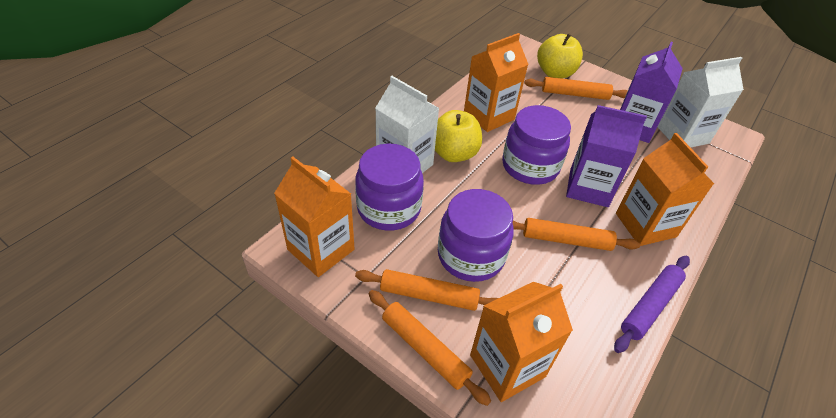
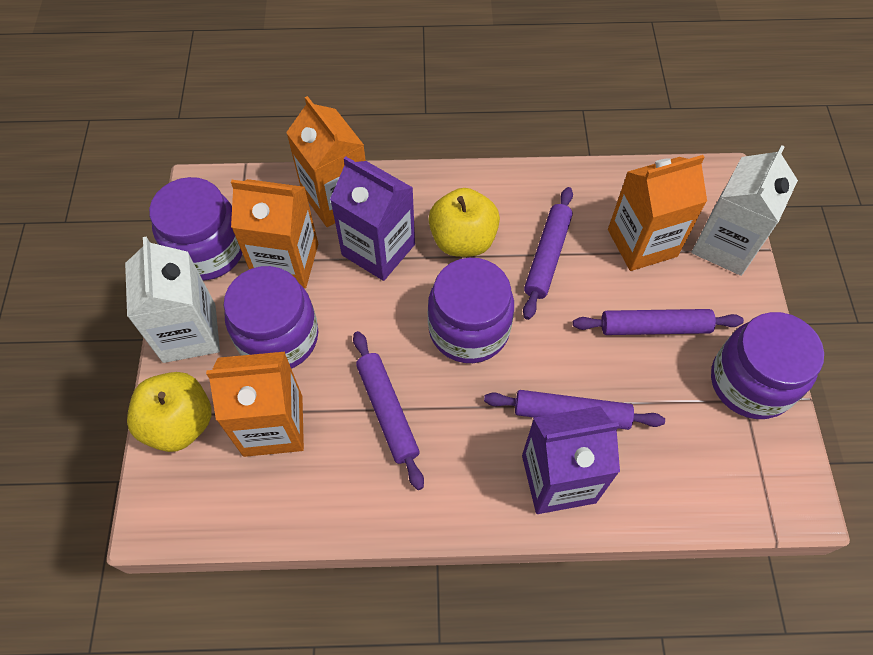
orange rolling pin: [355,269,498,311] [369,290,491,406] [513,218,640,251] [524,77,627,100] = 4 -> none = 0
purple jar: [355,144,424,231] [438,189,514,282] [502,105,571,185] = 3 -> [149,177,243,281] [224,266,318,369] [428,258,514,363] [711,312,824,419] = 4
purple rolling pin: [614,256,690,353] = 1 -> [353,331,424,490] [484,390,665,430] [523,187,573,320] [573,309,744,335] = 4

